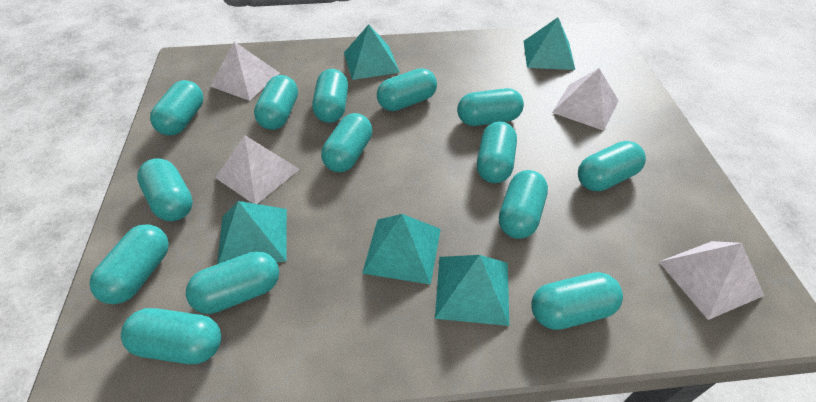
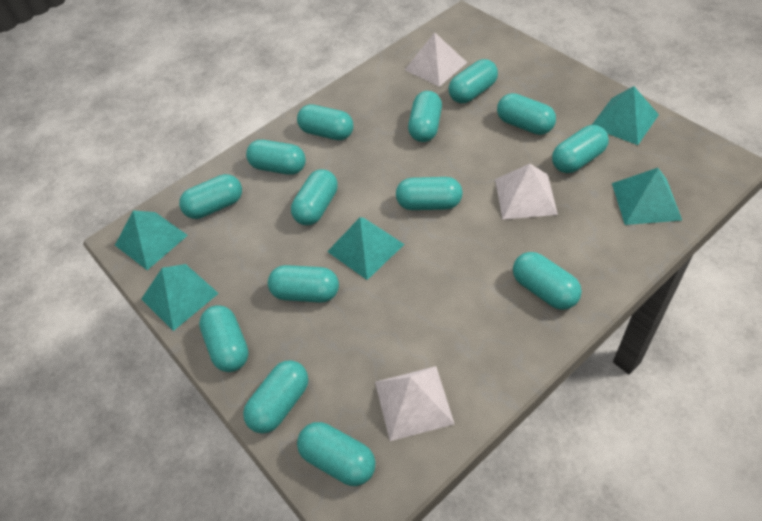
white pyramid: [210,42,280,101] [215,135,300,204] [552,68,619,131] [659,241,764,320] = 4 -> [375,366,454,441] [405,32,467,87] [495,164,558,219] = 3

